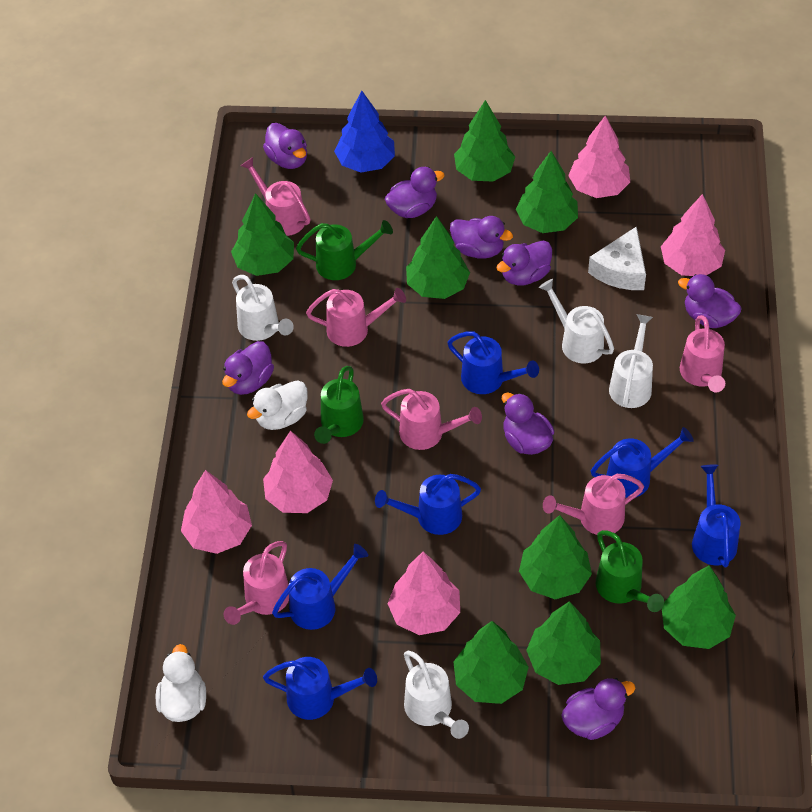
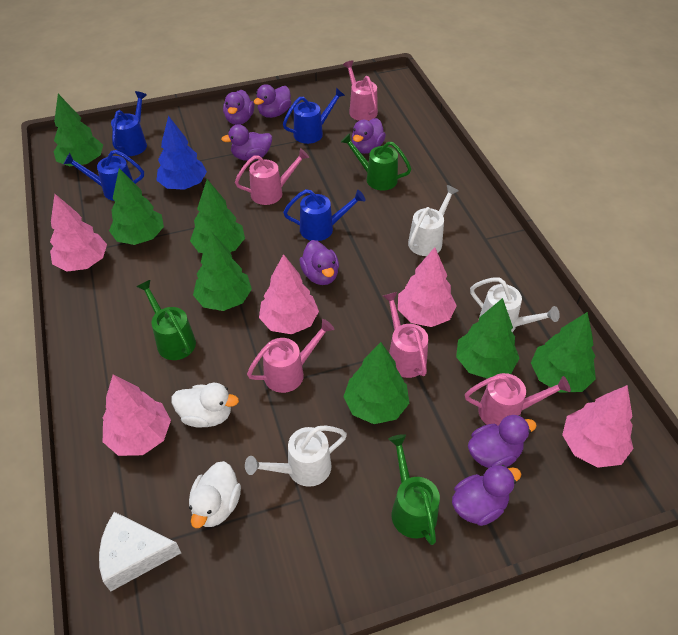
blue watering can: [263,657,377,720] [272,544,368,630] [375,474,481,535] [447,331,539,394] [591,427,694,498] [692,464,741,567] = 6 -> [64,150,144,201] [111,91,147,156] [283,88,345,144] [283,189,365,241] = 4
green tree: [231,193,294,276] [406,216,470,299] [454,100,515,182] [454,621,529,704] [516,151,578,233] [519,515,592,599] [526,601,601,685] [662,565,736,649] = 8 -> [54,94,103,166] [109,168,164,245] [190,179,245,253] [193,232,252,311] [343,342,409,424] [456,298,519,379] [531,312,596,393] = 7
pink watering can: [224,541,289,625] [241,157,310,236] [306,288,406,347] [381,389,482,450] [543,474,644,536] [680,315,725,392] = 6 -> [235,148,309,205] [247,319,335,393] [343,60,378,121] [383,292,428,378] [465,373,571,425] = 5
purple duck: [222,341,274,395] [263,123,307,169] [385,167,445,218] [450,216,513,259] [496,240,552,286] [502,392,554,455] [561,678,636,740] [678,274,742,328] = 8 -> [221,124,272,161] [223,90,254,125] [254,84,291,118] [300,240,339,285] [352,118,386,154] [452,465,521,526] [468,415,537,468] = 7
white watering can: [232,275,294,341] [404,651,469,739] [539,279,614,363] [609,314,653,408] = 4 -> [245,426,347,487] [408,185,459,256] [470,278,560,332] = 3

